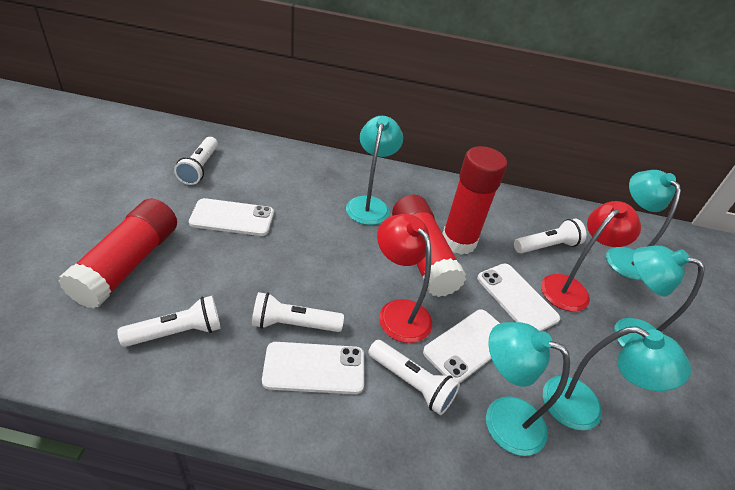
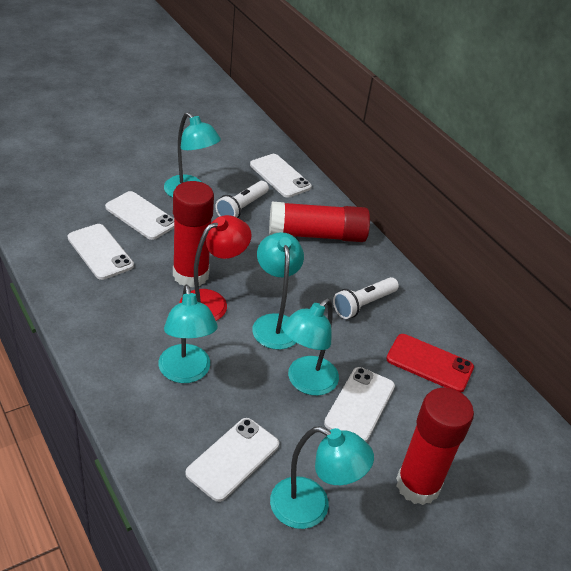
red lamp: [377,214,432,343] [541,201,641,312] = 2 -> [179,215,252,321] = 1
red phone: none = 0 -> [386,334,474,392] = 1
white flashlight: [117,296,221,347] [174,137,218,185] [252,292,344,332] [368,340,460,415] [514,219,586,253] = 5 -> [215,181,269,218] [333,277,399,319] = 2
white phone: [189,198,274,236] [262,342,364,394] [423,310,500,383] [477,264,560,332] = 4 -> [68,224,134,280] [105,191,174,240] [185,418,279,502] [250,154,312,198] [324,367,395,442] = 5

